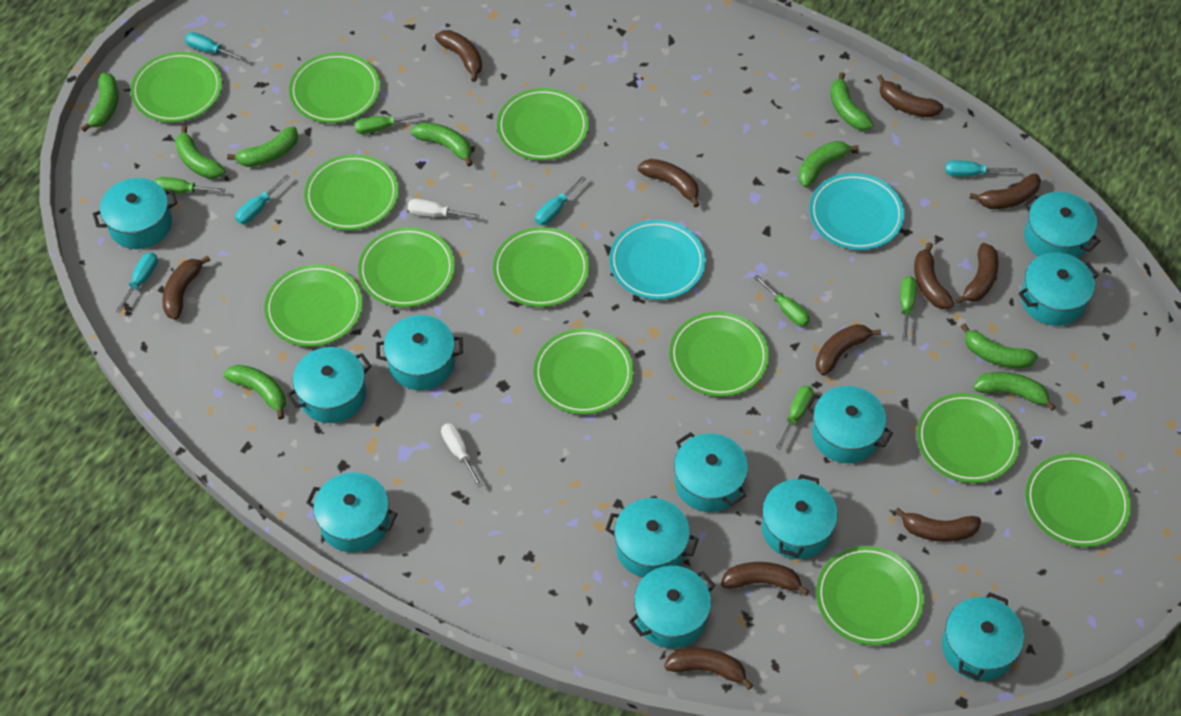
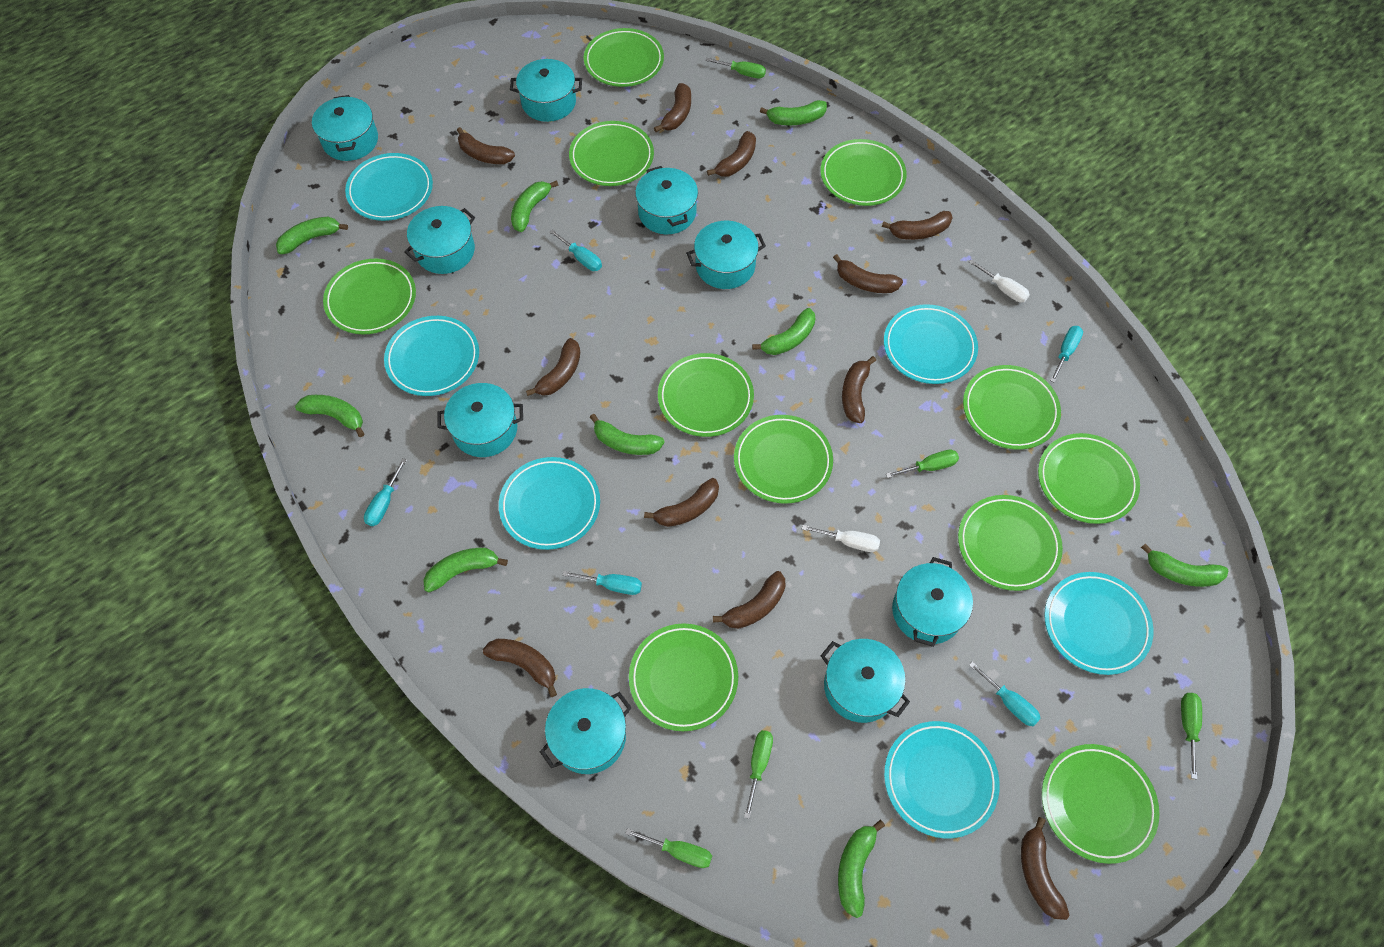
green plate: [131,52,222,122] [264,264,363,347] [289,53,380,123] [304,154,399,231] [358,227,455,307] [493,227,589,307] [497,88,589,161] [533,328,634,415] [669,312,769,397] [816,546,924,646] [917,393,1020,483] [1025,453,1131,547] = 12 -> [323,258,416,334] [569,121,654,186] [584,28,664,87] [629,623,738,731] [658,353,754,437] [734,415,833,504] [820,139,907,206] [958,495,1063,591] [963,365,1061,450] [1038,433,1140,524] [1042,744,1159,864] = 11
turquoise plate: [609,220,706,300] [809,173,904,250] = 2 -> [345,153,433,221] [384,316,479,396] [499,457,600,550] [884,304,978,384] [884,721,1000,839] [1044,572,1154,675] = 6
turquoise pot: [93,178,177,249] [287,347,372,423] [306,472,397,553] [376,315,463,390] [605,498,699,578] [629,566,715,648] [674,432,748,512] [762,474,838,559] [806,386,893,463] [942,592,1024,681] [1018,252,1099,326] [1023,192,1101,258] = 12 -> [312,95,378,161] [404,206,475,274] [437,383,523,457] [510,59,582,122] [540,688,632,774] [635,166,698,234] [686,221,766,289] [821,639,910,723] [892,557,973,647] = 9

